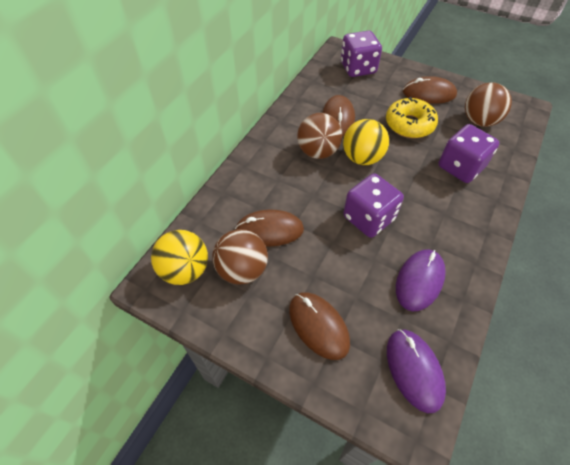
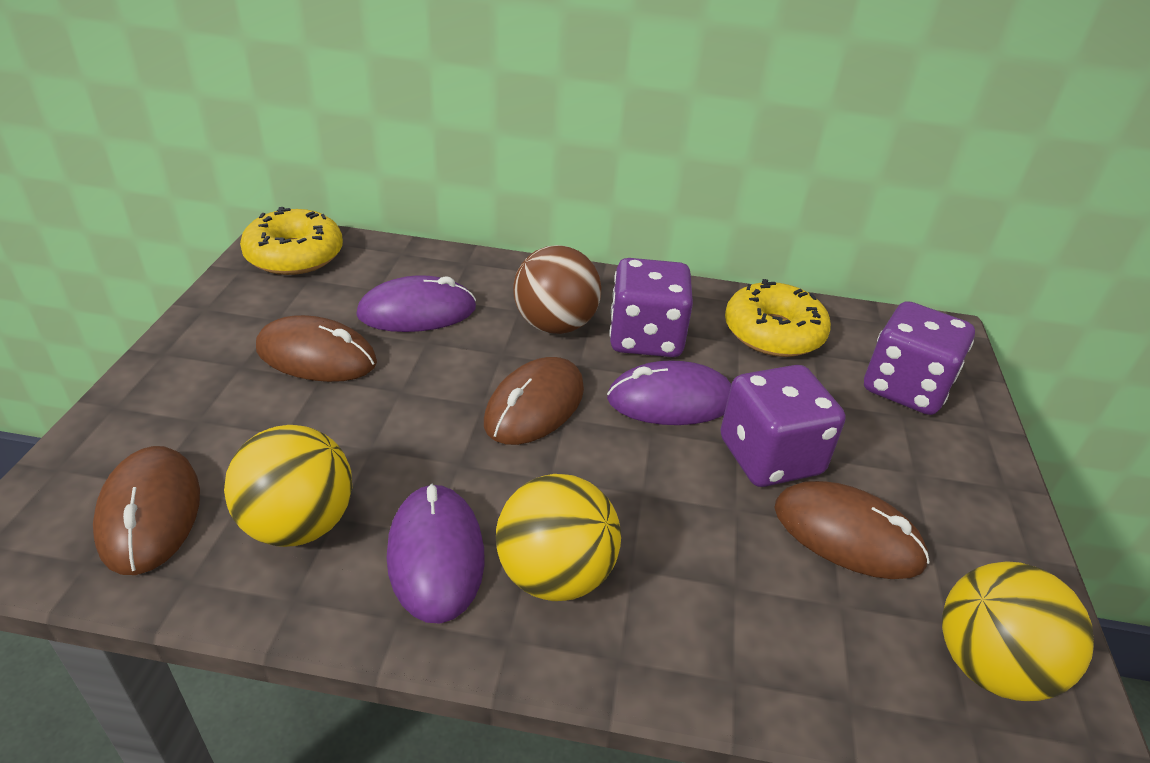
brown ball: [212,229,268,285] [297,113,342,159] [465,82,512,127] = 3 -> [513,245,601,334] = 1
purple mouse: [387,329,446,413] [396,249,446,311] = 2 -> [356,275,476,332] [386,484,485,624] [607,360,731,425] = 3
yellow ball: [151,230,208,285] [343,119,389,165] = 2 -> [224,425,352,547] [496,474,621,601] [942,561,1094,701] = 3
yellow donut: [386,96,438,138] = 1 -> [240,207,343,275] [725,279,831,357] = 2

